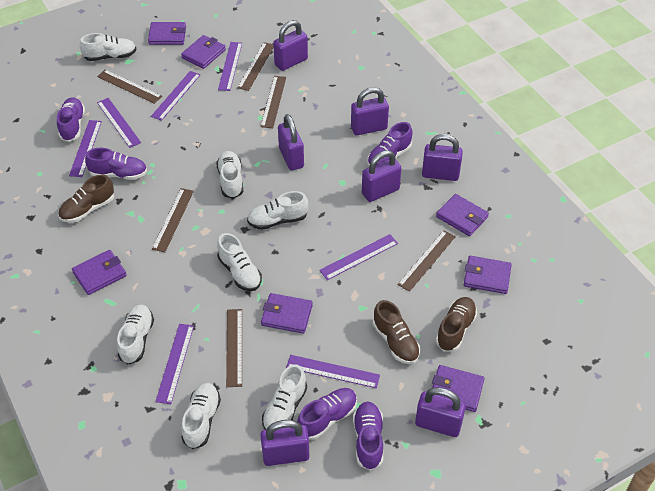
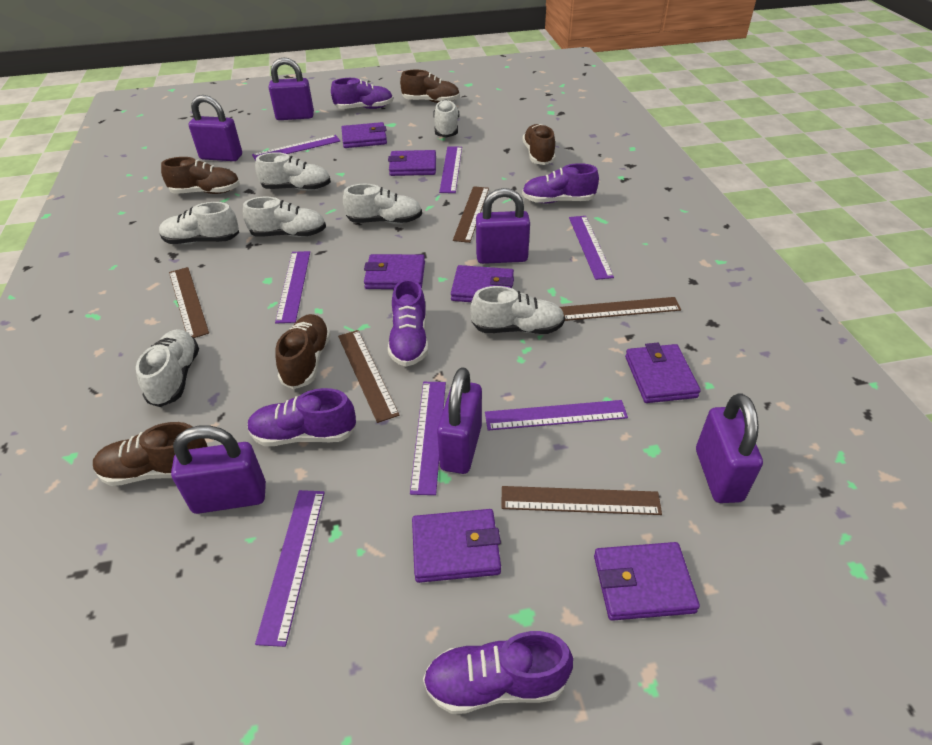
brown ruler: [97,70,162,104] [152,188,194,252] [226,309,242,387] [237,42,274,91] [260,76,286,128] [397,230,456,292] = 6 -> [169,267,209,338] [338,330,400,423] [453,186,489,243] [501,486,662,515] [560,297,681,321] = 5
brown shoe: [58,174,114,223] [373,300,420,364] [436,297,477,352] = 3 -> [93,422,208,486] [161,157,240,194] [275,314,331,389] [400,70,460,103] [523,124,555,165] = 5
purple padlock: [260,420,309,466] [273,20,308,71] [278,114,304,171] [351,87,389,135] [362,150,401,202] [415,387,466,437] [422,134,463,181] = 7 -> [171,426,266,514] [189,95,242,161] [269,57,314,120] [437,367,482,474] [476,188,530,264] [696,393,763,503] = 6

